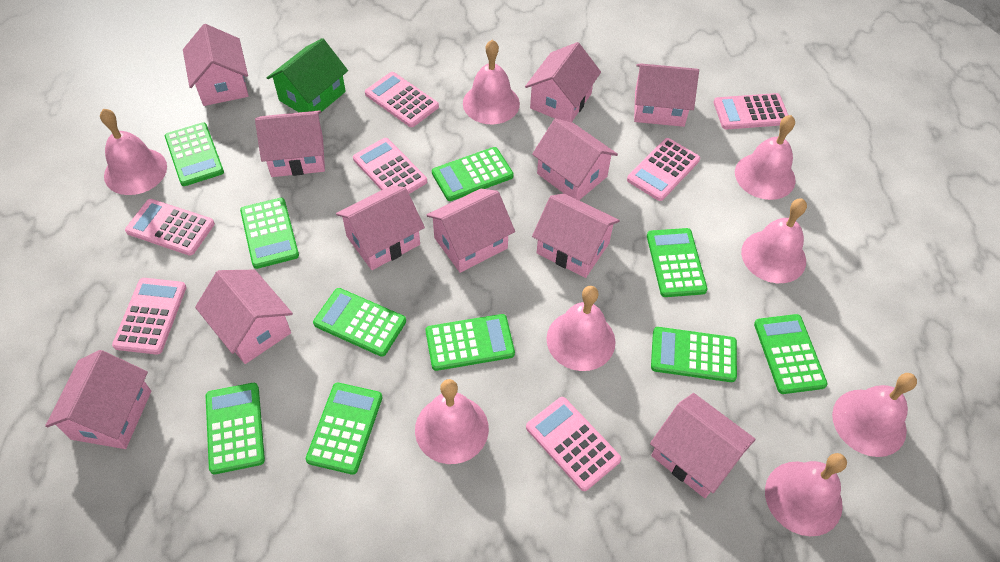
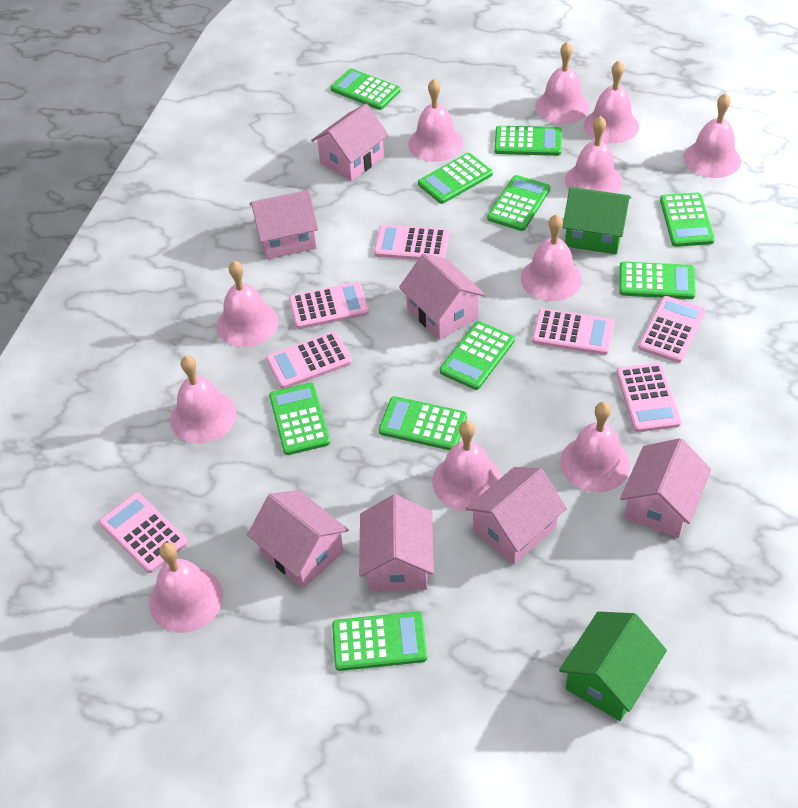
green house: [267,38,348,112] = 1 -> [559,611,667,721] [562,187,631,254] = 2
pink bell: [100,109,167,195] [415,379,489,464] [463,40,520,124] [546,286,616,371] [735,115,796,200] [741,198,807,283] [765,453,847,536] [832,373,917,457] = 8 -> [149,542,223,633] [170,356,236,443] [216,261,278,347] [408,79,463,162] [432,421,501,511] [521,214,582,301] [535,42,589,124] [560,402,630,492] [565,116,622,193] [584,60,639,144] [684,93,741,178] = 11
pink house: [45,350,151,449] [183,24,249,106] [195,270,293,364] [255,110,325,177] [336,186,425,270] [426,189,515,273] [525,42,601,122] [532,119,618,200] [532,193,620,278] [634,64,699,127] [650,393,756,498] = 11 -> [247,490,349,589] [250,190,318,259] [311,104,389,181] [359,494,434,591] [399,253,486,340] [465,467,567,565] [620,438,711,538] = 7

